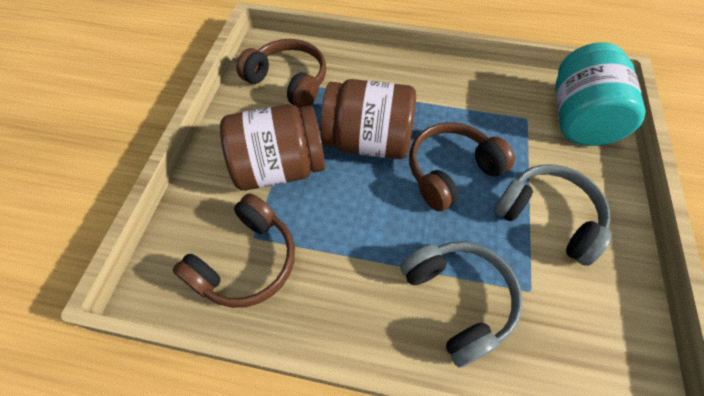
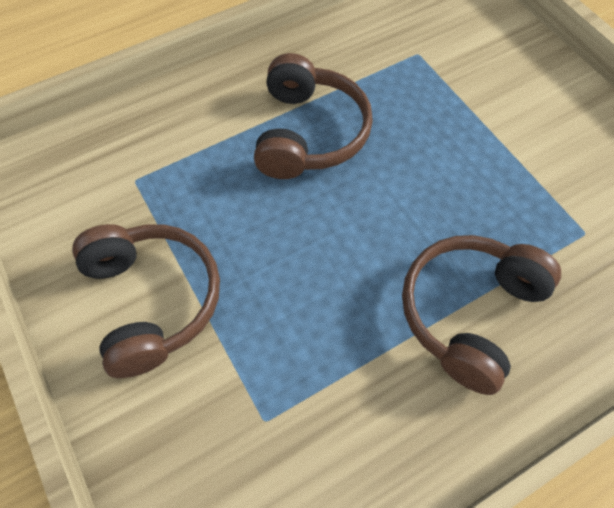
brown jar: [220,104,325,191] [320,79,416,159] = 2 -> none = 0
grey headphones: [400,241,522,368] [494,164,612,266] = 2 -> none = 0
turquoise jar: [555,42,646,146] = 1 -> none = 0

